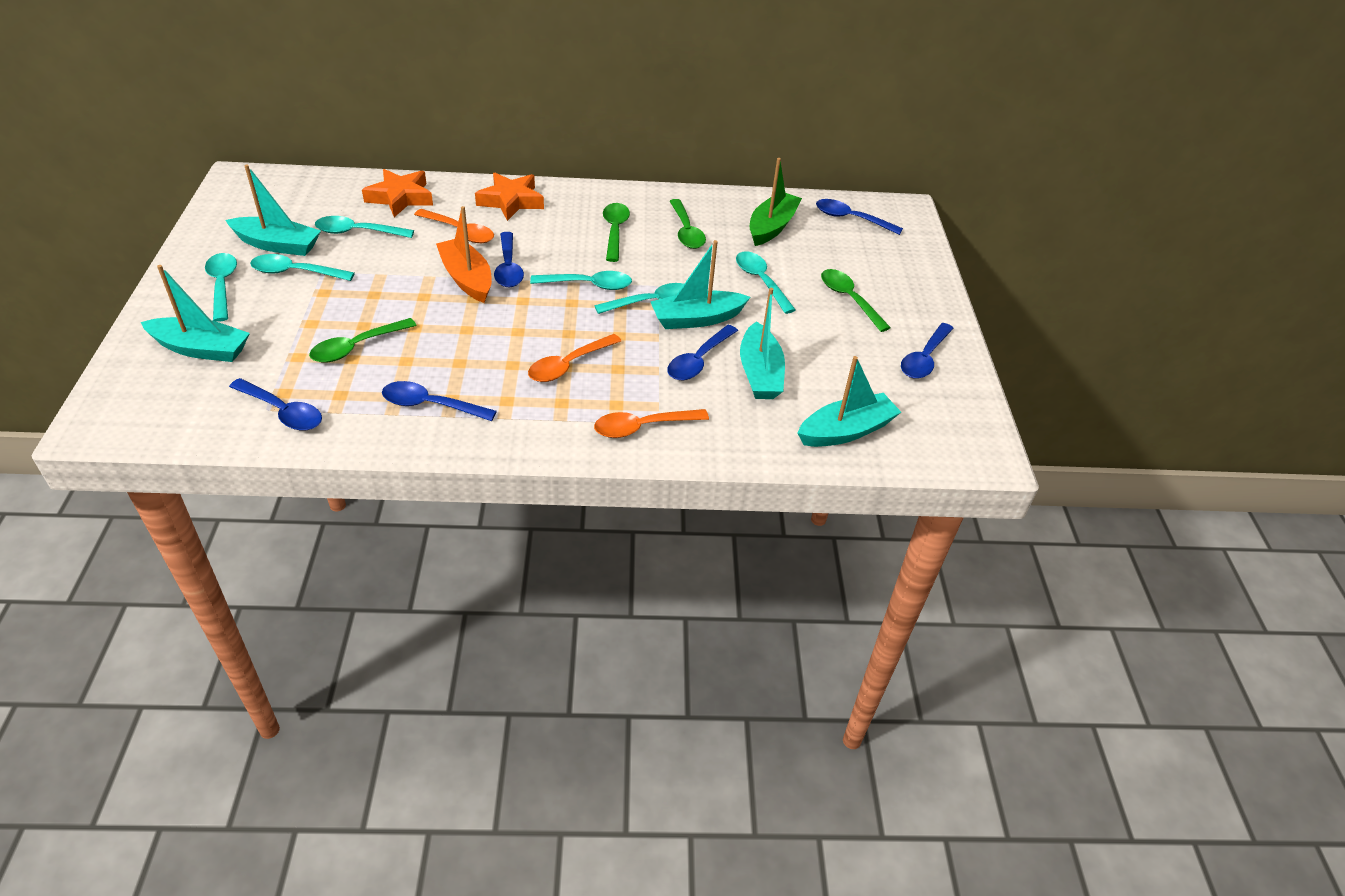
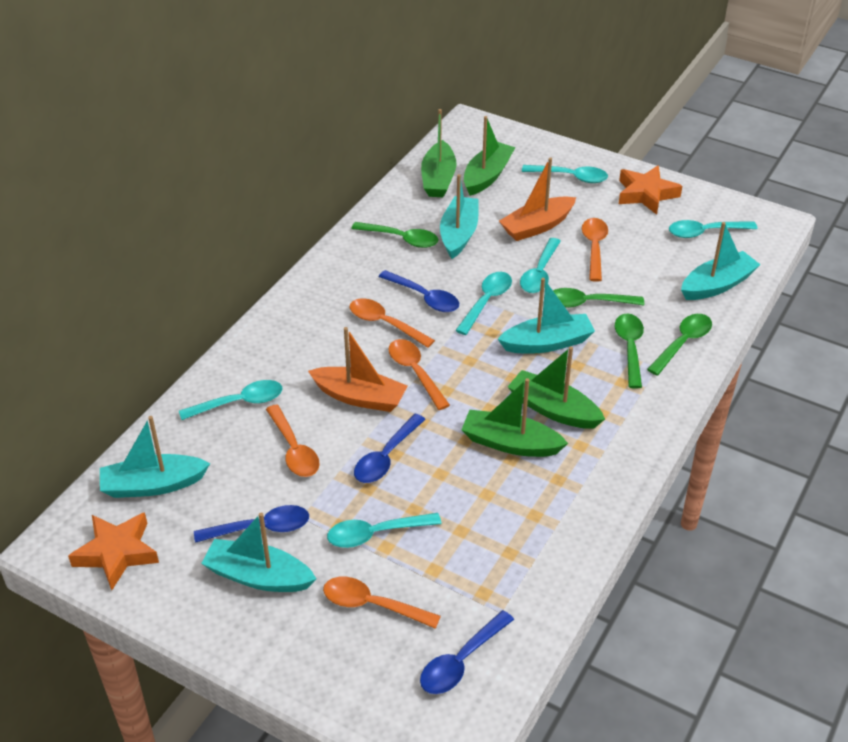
blue spoon: [229,378,322,431] [382,381,497,421] [494,232,524,287] [668,325,738,380] [816,199,903,235] [901,323,954,379] = 6 -> [194,505,309,543] [354,414,426,483] [378,270,459,312] [420,610,514,694] = 4
green boat: [750,158,802,246] = 1 -> [421,109,456,197] [462,378,568,457] [464,116,515,196] [508,346,605,429] = 4
orange boat: [436,206,492,303] = 1 -> [308,327,407,412] [499,157,576,241] = 2
orange spoon: [414,209,494,243] [528,334,621,382] [594,409,709,438] = 3 -> [266,404,319,477] [323,577,441,629] [350,298,435,348] [388,339,450,410] [582,218,608,282] = 5

